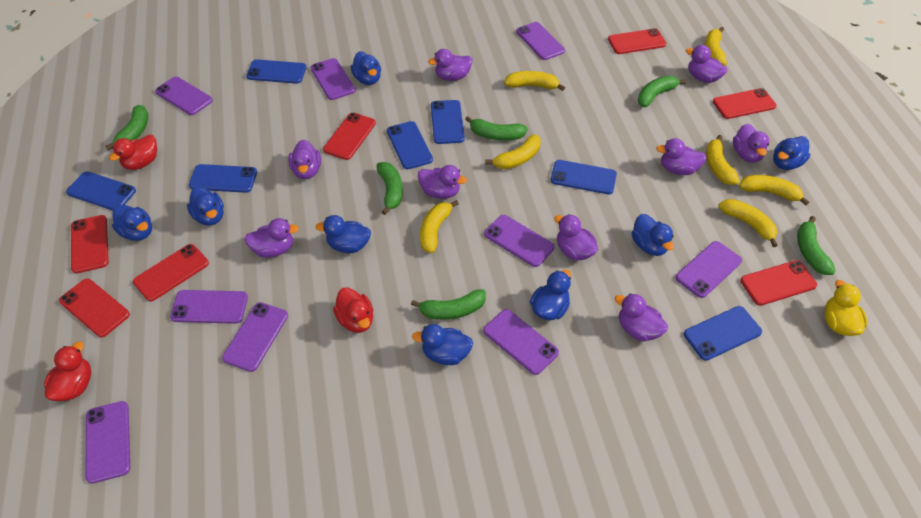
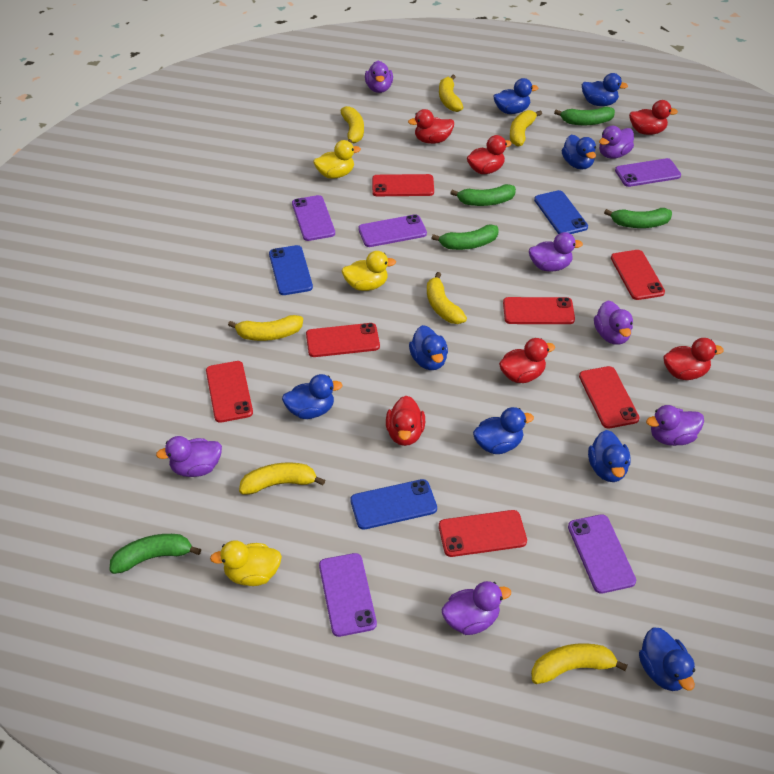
blue phone: [66,171,136,211] [189,164,257,193] [246,59,306,84] [387,121,433,169] [431,100,465,144] [550,160,617,194] [684,306,762,361] = 7 -> [269,245,313,295] [350,479,437,530] [534,190,588,234] = 3
green banana: [106,105,148,150] [377,162,403,215] [411,289,486,320] [465,116,528,141] [638,76,686,107] [797,216,836,275] = 6 -> [109,534,201,574] [431,224,499,250] [450,184,516,206] [554,107,615,125] [604,208,672,228] = 5
purple duck: [244,218,299,258] [288,140,321,179] [418,165,467,199] [428,49,473,81] [554,214,598,260] [615,293,668,342] [656,138,706,175] [686,45,727,83] [733,124,769,162] = 9 -> [156,436,222,477] [365,61,393,93] [442,581,511,635] [529,232,583,272] [594,301,633,345] [599,126,634,159] [646,405,704,446] = 7
purple phone: [85,401,130,484] [155,77,213,115] [170,290,248,324] [222,302,288,372] [311,58,356,100] [483,309,559,375] [484,215,555,267] [516,22,565,60] [675,241,742,298] = 9 -> [292,195,335,241] [319,553,377,637] [358,214,427,247] [568,514,636,594] [615,158,681,187] = 5
red duck: [44,342,91,401] [109,135,157,170] [333,287,373,333] = 3 -> [386,396,425,446] [408,109,454,144] [467,135,512,174] [499,338,555,383] [629,100,678,135] [663,338,724,380] = 6
yellow duck: [824,280,868,336] = 1 -> [210,540,282,586] [313,140,361,179] [342,251,396,291] = 3

